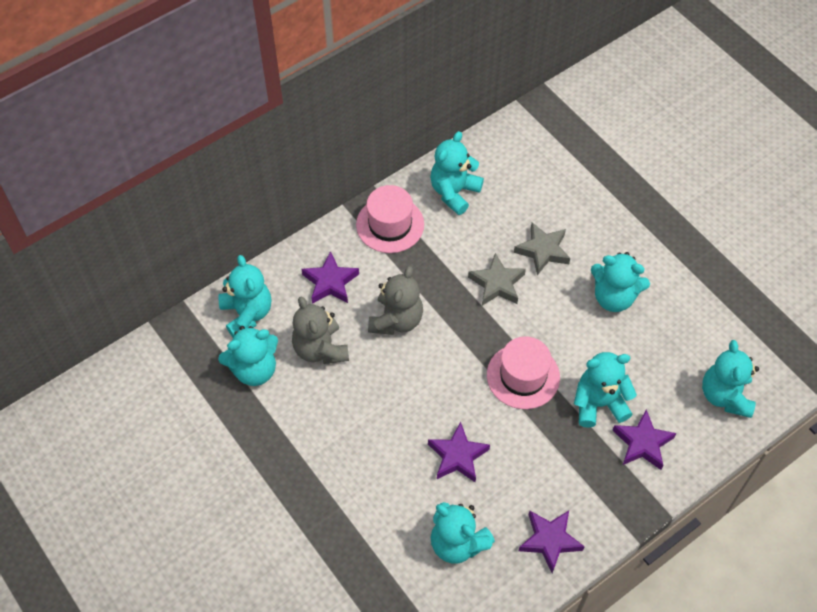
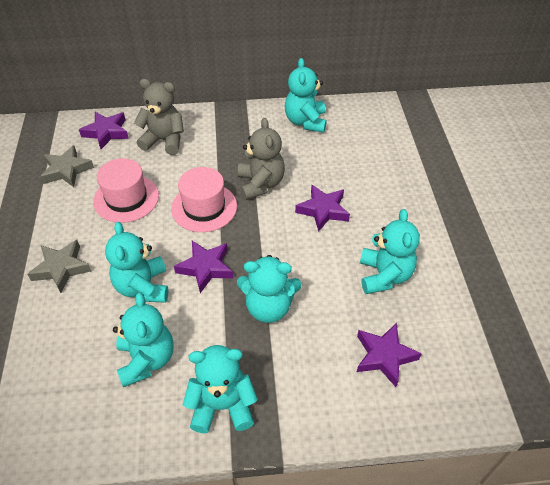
turquoise teddy bear: [218,326,278,386] [219,255,271,337] [430,131,484,215] [431,502,495,564] [574,352,637,428] [591,252,650,312] [702,340,759,418] = 7 -> [105,222,168,303] [113,292,174,387] [183,345,258,433] [237,255,302,323] [285,58,327,133] [360,209,420,294] = 6

